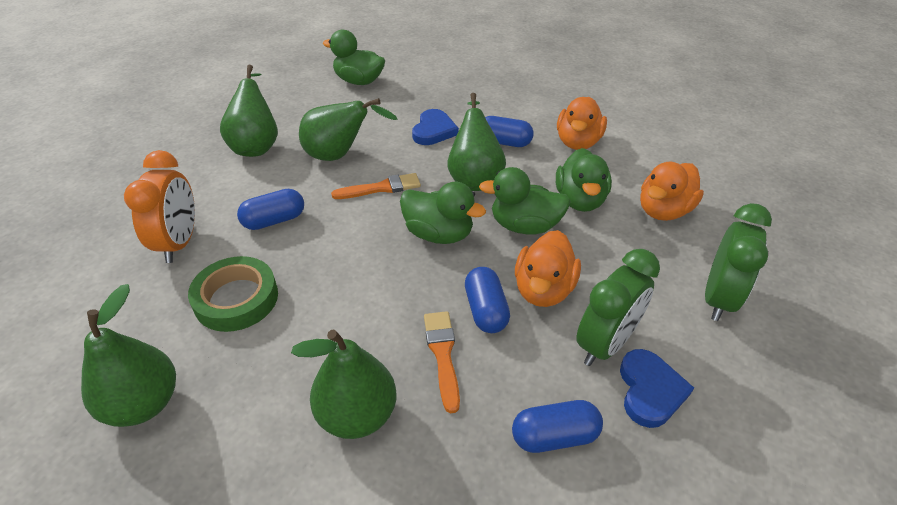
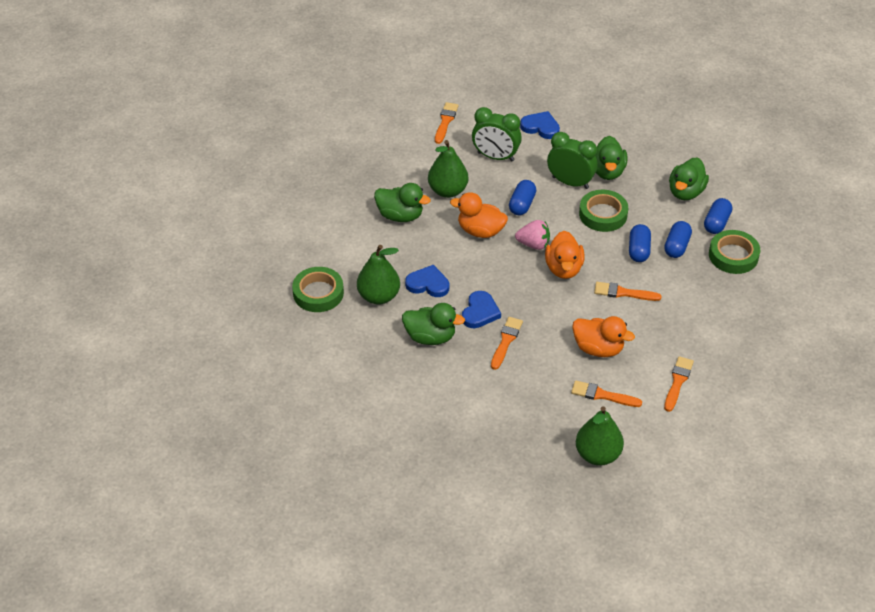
blue heart: [412,109,459,145] [620,349,694,428] = 2 -> [405,265,449,297] [462,291,501,328] [520,111,560,139] = 3
green pear: [81,284,176,427] [220,65,278,157] [291,329,396,439] [299,98,397,161] [448,93,506,191] = 5 -> [357,245,400,305] [428,140,469,198] [576,406,624,466] = 3
green tape: [188,256,278,332] = 1 -> [292,267,344,312] [579,190,628,232] [709,230,760,274] = 3
orange brush: [331,173,421,199] [424,311,460,413] = 2 -> [435,102,459,144] [491,317,523,370] [571,380,642,407] [594,282,662,301] [664,356,694,412] = 5
orange clock: [124,150,195,263] = 1 -> none = 0
pink strawberry: none = 0 -> [515,220,550,250] = 1

